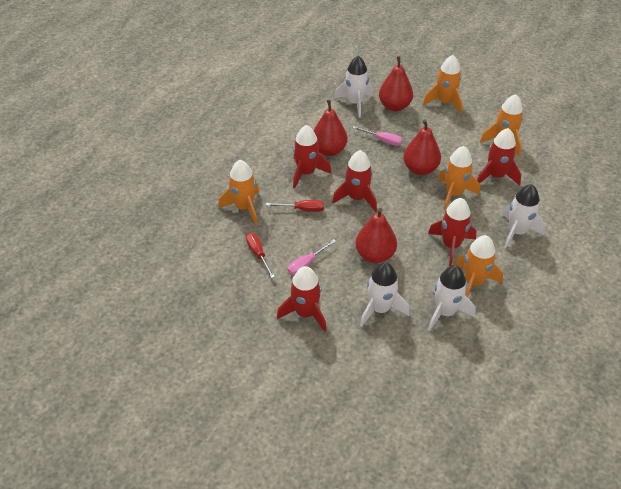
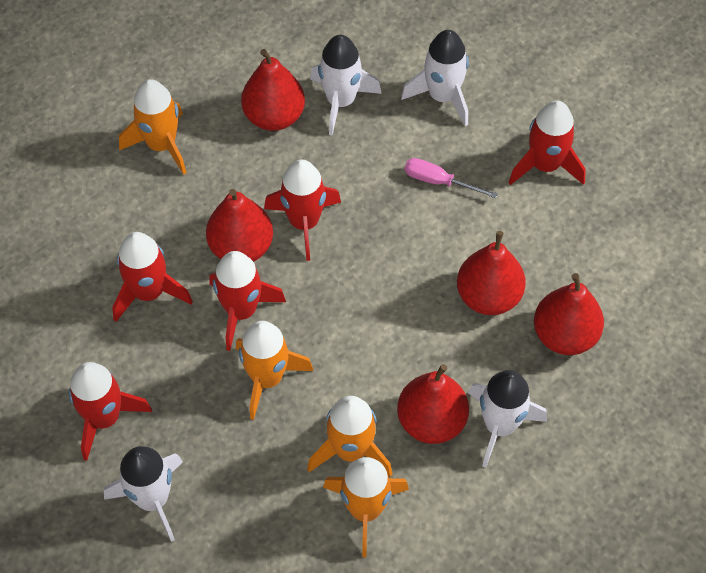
orange rocket: [218,160,259,225] [423,55,463,114] [438,146,480,210] [455,235,503,297] [480,94,523,157] = 5 -> [119,79,186,175] [236,321,313,420] [307,396,392,477] [323,457,409,557] = 4
pink screwdriver: [288,239,336,275] [352,126,403,146] = 2 -> [405,158,498,198] = 1
red pear: [313,100,348,156] [355,208,397,263] [379,56,413,111] [403,119,441,175] = 4 -> [206,189,273,262] [241,49,305,131] [397,364,469,444] [457,231,526,315] [534,273,604,355] = 5
red screwdriver: [246,233,275,278] [266,200,324,212] = 2 -> none = 0

